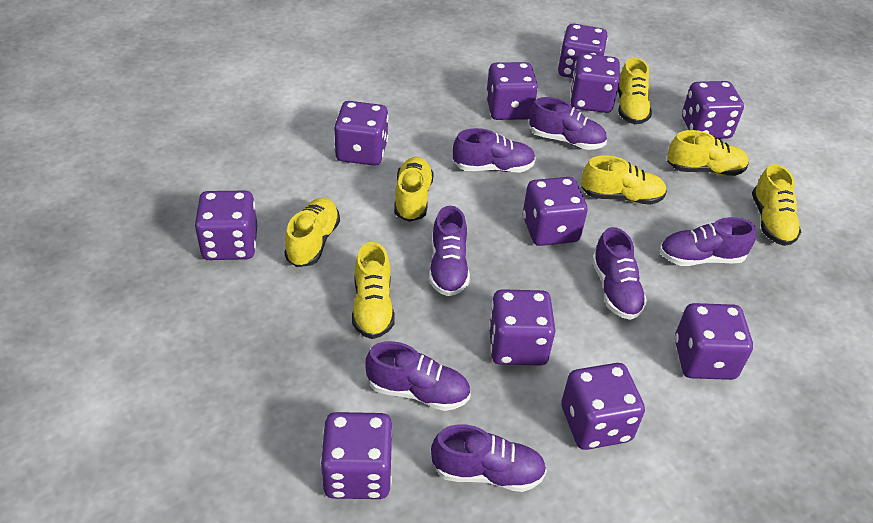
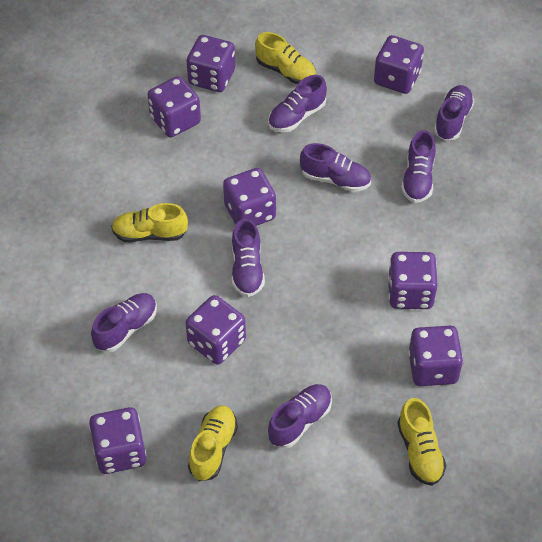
purple dice: [195,191,257,260] [320,412,393,499] [334,101,388,166] [486,62,538,120] [489,289,555,366] [523,177,588,246] [558,24,608,78] [561,363,645,450] [570,53,620,113] [675,303,753,380] [682,81,744,139] = 11 -> [89,407,146,474] [147,76,201,137] [186,295,246,365] [187,35,235,92] [223,168,276,226] [374,35,424,94] [388,252,437,309] [408,326,463,386] = 8
yellow shoe: [285,198,340,267] [352,242,395,339] [394,157,434,222] [581,156,667,205] [618,57,652,124] [667,130,749,176] [752,164,801,246] = 7 -> [112,203,188,242] [188,406,238,481] [255,32,316,84] [397,398,446,486] = 4

